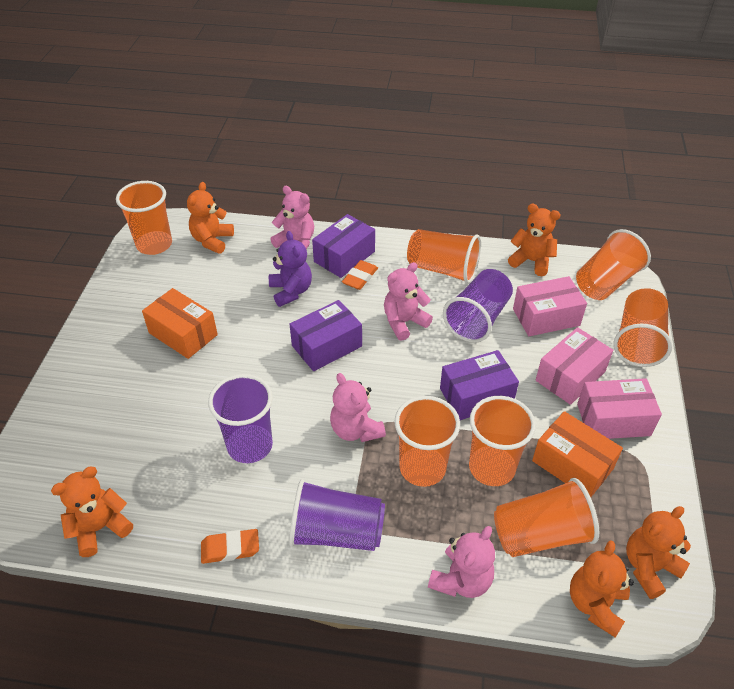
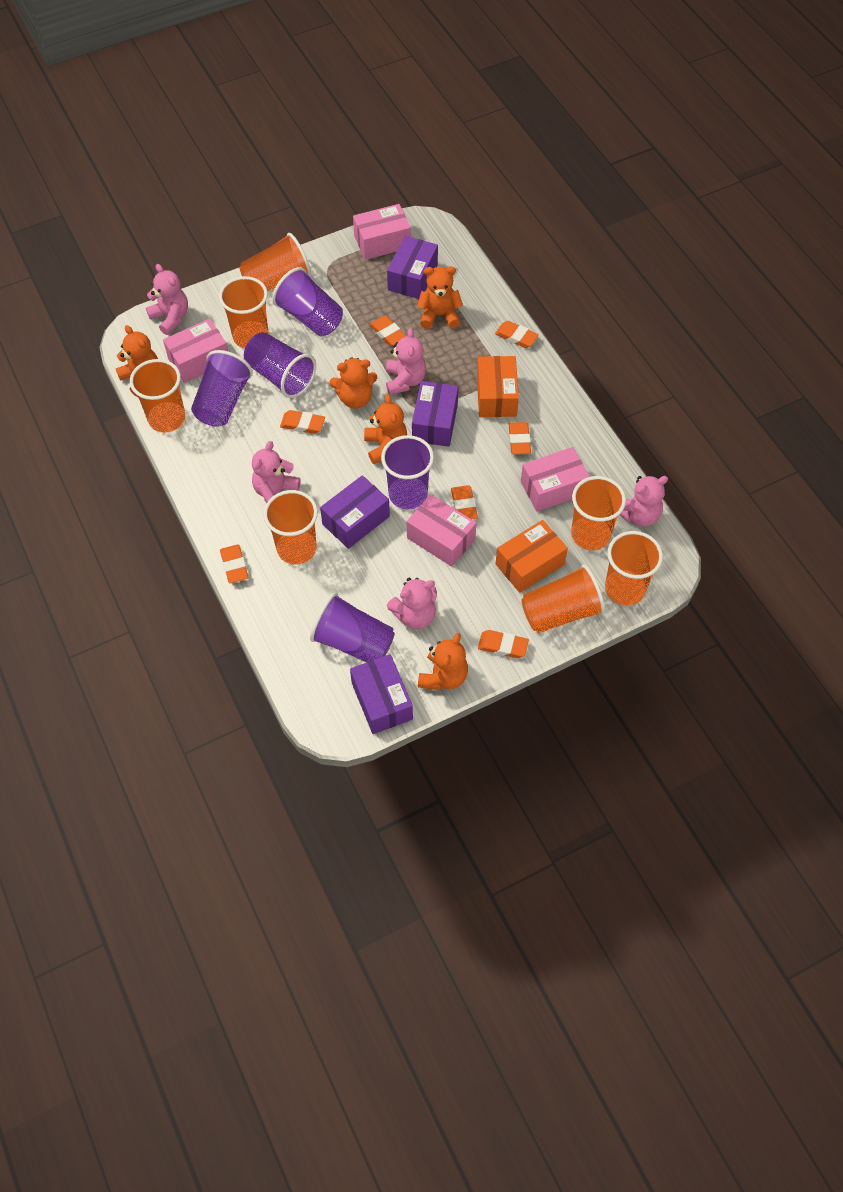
orange eraser: [201,529,259,564] [342,260,378,290] = 2 -> [220,544,248,583] [280,410,325,434] [370,315,406,346] [451,485,478,519] [478,630,529,658] [495,321,539,348] [509,422,531,454] = 7
pink box: [513,276,587,336] [536,327,613,405] [577,378,662,439] = 3 -> [163,319,228,383] [353,204,411,260] [407,494,477,567] [521,447,590,512] = 4
pink teddy bear: [270,186,314,249] [330,373,386,442] [384,262,433,341] [428,526,495,598] = 4 -> [146,264,188,335] [252,441,301,503] [386,328,426,395] [387,578,437,629] [620,475,668,527] = 5
purple box: [289,300,362,371] [312,214,375,278] [440,350,519,420] = 3 -> [320,475,390,549] [350,654,413,734] [387,236,438,299] [412,381,458,447] = 4
purple cup: [208,374,273,463] [289,479,385,551] [443,269,513,343] = 3 -> [191,350,253,427] [244,332,316,398] [272,267,343,336] [310,593,395,663] [381,435,434,509] = 5
purple teddy bear: [269,231,312,307] = 1 -> none = 0

